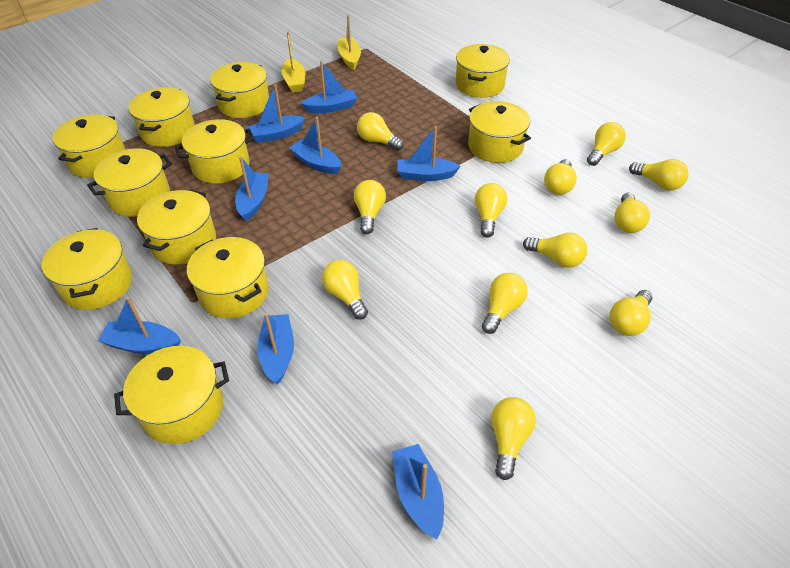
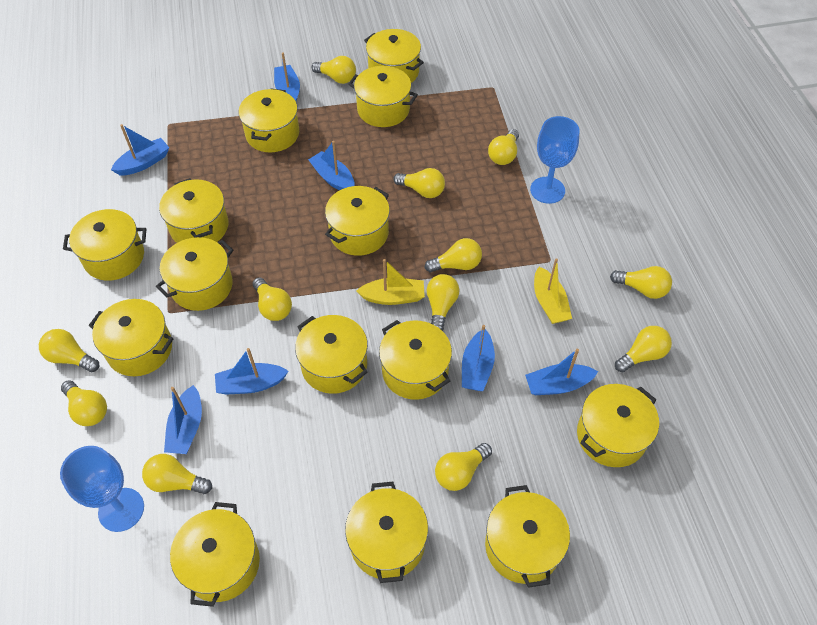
blue boat: [98,297,181,354] [235,156,269,221] [247,84,305,143] [257,313,294,385] [289,117,342,174] [301,61,357,113] [392,444,444,539] [397,126,461,181] = 8 -> [111,124,169,176] [164,385,202,454] [215,348,289,395] [274,52,300,101] [308,141,355,191] [462,325,495,391] [525,349,598,395] = 7
blue goblet: none = 0 -> [60,446,144,532] [530,116,580,204] = 2
yellow pot: [42,228,132,310] [53,114,126,178] [87,148,172,217] [114,346,229,444] [129,87,195,147] [137,190,216,265] [175,119,255,184] [187,237,269,318] [210,62,269,118] [455,44,510,98] [468,101,531,163] = 11 -> [63,209,146,281] [89,299,173,376] [156,237,234,311] [159,178,229,243] [170,502,260,607] [239,89,299,152] [295,315,368,394] [325,186,390,256] [345,482,428,583] [348,66,418,127] [364,29,424,83] [379,320,452,400] [485,485,570,588] [577,384,659,467] = 14

